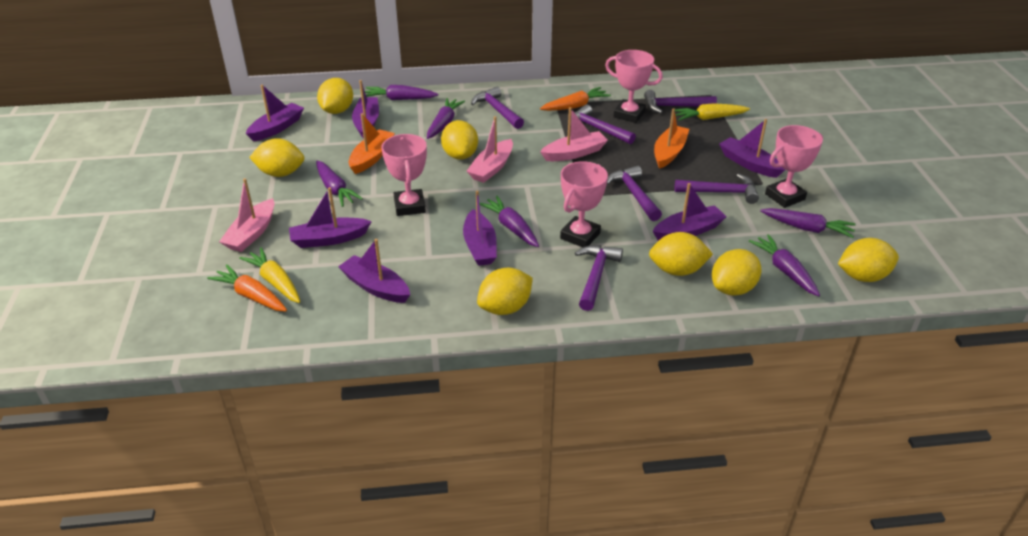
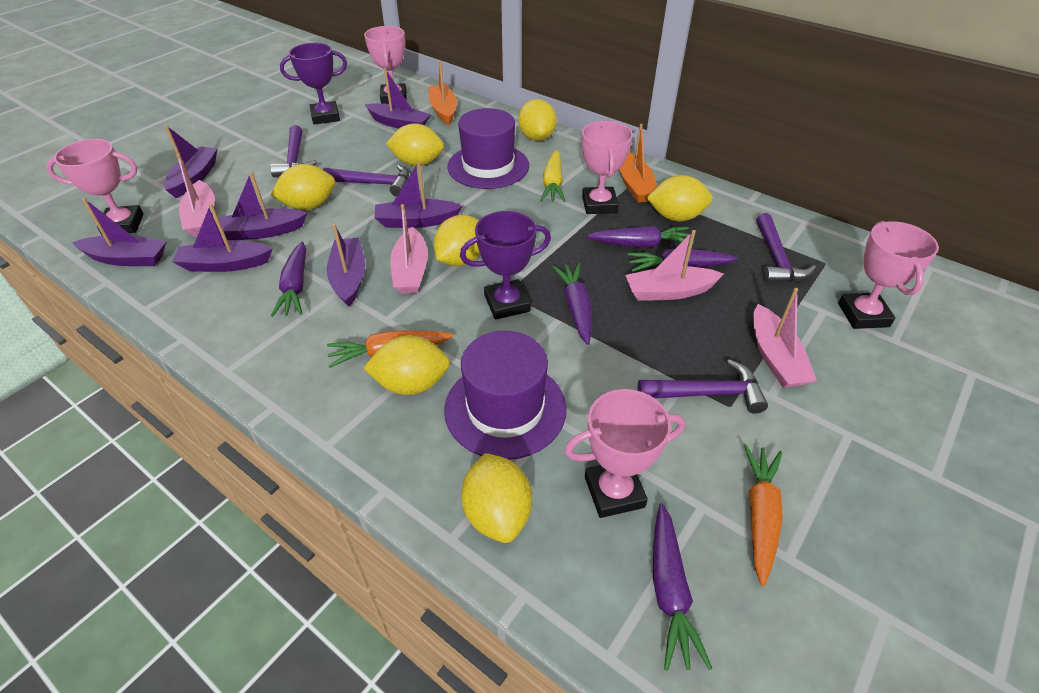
pink boat: [219,178,274,252] [466,116,513,183] [540,107,608,161] = 3 -> [176,154,215,237] [390,204,428,294] [625,230,724,301] [753,288,817,388] = 4
pink trophy: [381,134,427,216] [560,161,608,247] [605,50,663,123] [765,125,823,208] = 4 -> [46,139,144,236] [364,26,406,104] [565,389,685,518] [582,121,633,214] [838,221,939,329] = 5
purple carrot: [316,160,363,207] [365,85,438,100] [427,98,465,139] [479,196,539,247] [749,234,820,296] [760,208,856,238] = 6 -> [271,241,306,317] [552,263,592,345] [587,226,694,248] [627,249,737,272] [653,503,712,671] = 5
purple hammer: [471,86,524,129] [574,105,636,144] [575,245,623,311] [607,166,662,221] [644,90,717,114] [675,174,759,204] = 6 -> [270,125,317,177] [323,165,409,197] [638,359,768,414] [756,213,816,283] = 4
purple hat: none = 0 -> [444,331,566,460] [447,108,529,189] = 2
purple trophy: none = 0 -> [280,43,347,125] [460,211,551,320] = 2
yellow carrot: [239,247,300,303] [675,103,750,121] = 2 -> [540,150,566,202] = 1

